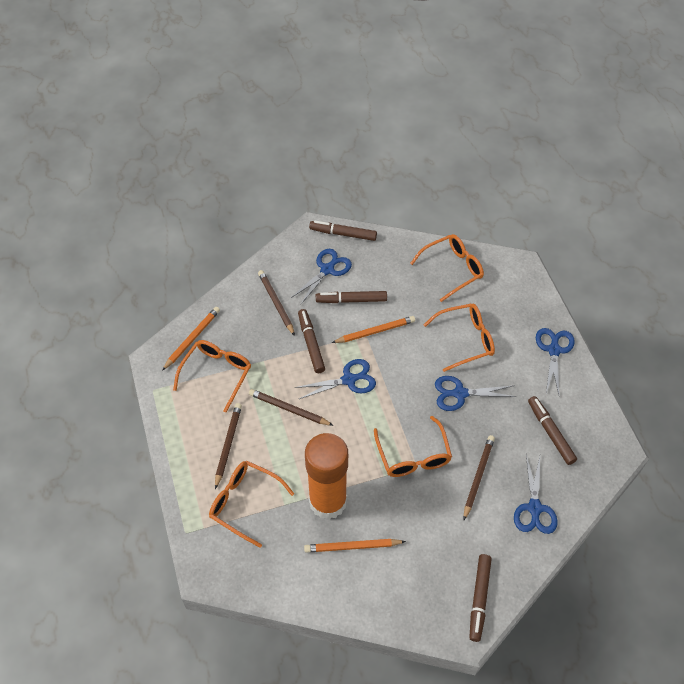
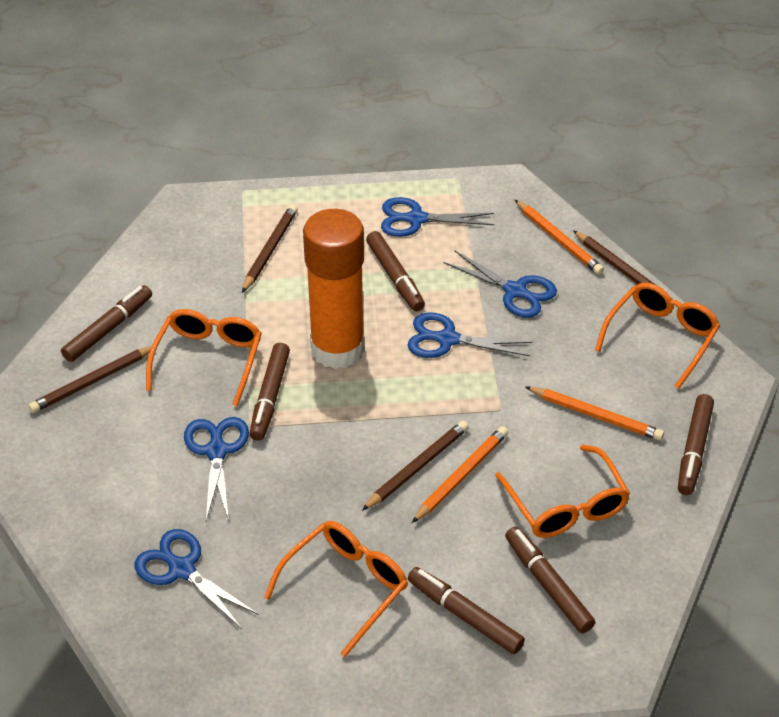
brown marker: [298,309,325,373] [309,221,377,241] [316,291,387,303] [469,554,492,642] [528,396,577,465] = 5 -> [61,285,152,362] [249,343,290,441] [366,231,425,311] [408,567,525,654] [505,527,595,633] [678,394,714,495] = 6
orange glasses: [173,340,251,412] [209,461,294,547] [374,416,452,477] [410,234,484,302] [424,304,495,372] = 5 -> [146,309,262,406] [264,521,408,657] [495,445,630,538] [595,283,720,389] = 4

